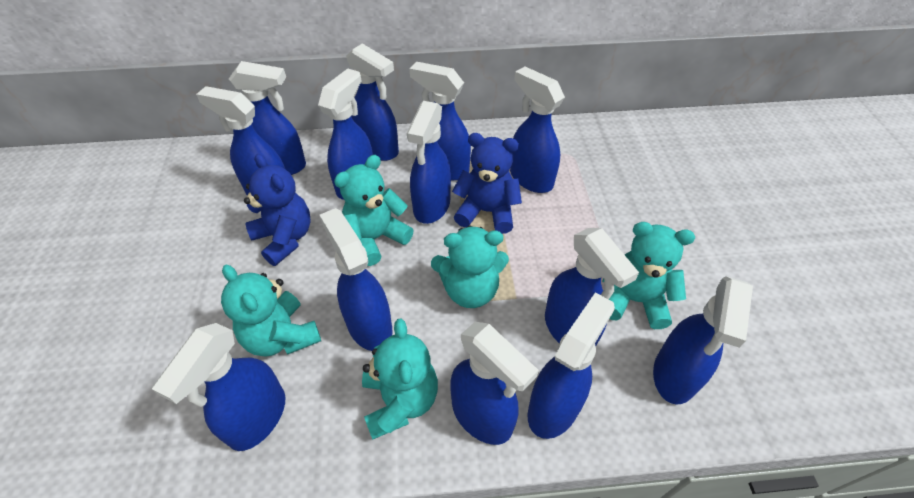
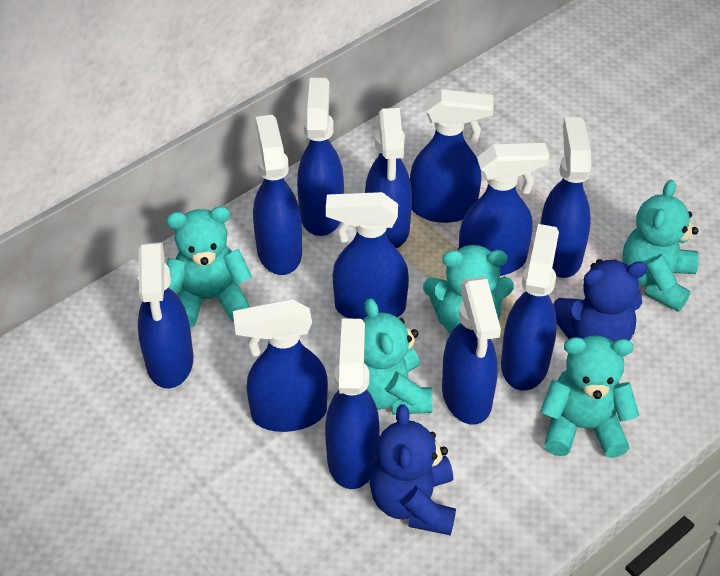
blue spray bottle: [152,323,285,451] [196,86,285,196] [229,61,306,175] [318,69,373,200] [319,208,393,351] [346,43,399,161] [407,101,451,224] [409,62,471,181] [450,322,539,445] [510,67,565,193] [528,292,615,439] [545,228,639,346] [653,276,753,405] = 13 -> [137,242,194,389] [233,299,328,432] [253,115,302,275] [297,78,344,236] [325,318,380,489] [326,192,409,320] [365,108,412,248] [410,89,494,223] [442,277,501,425] [459,143,549,276] [501,224,559,391] [540,117,592,278] = 12

